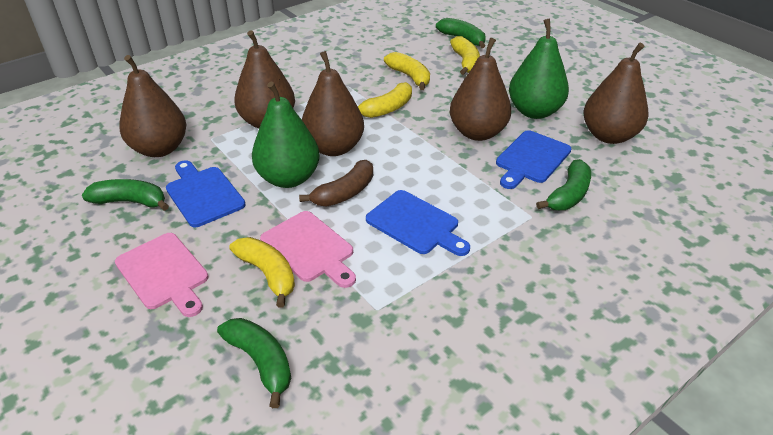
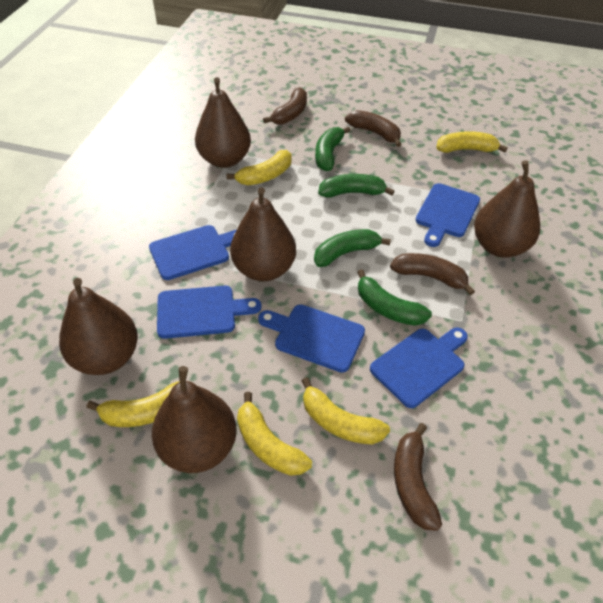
blue cutting board: [166,160,246,227] [366,190,470,256] [496,130,571,189] = 3 -> [149,225,236,280] [157,286,262,339] [258,304,365,373] [370,328,468,408] [416,183,480,247] = 5
brown banana: [299,160,373,207] = 1 -> [263,87,307,125] [345,110,402,147] [390,253,475,295] [394,423,442,531] = 4
green pear: [252,81,320,188] [509,19,569,119] = 2 -> none = 0
pink cutting board: [115,233,209,317] [260,211,356,288] = 2 -> none = 0
yellow banana: [229,237,295,308] [358,82,412,118] [384,52,430,90] [450,36,480,75] = 4 -> [87,381,180,427] [226,150,292,185] [237,392,312,476] [302,377,390,445] [437,131,508,153] = 5

